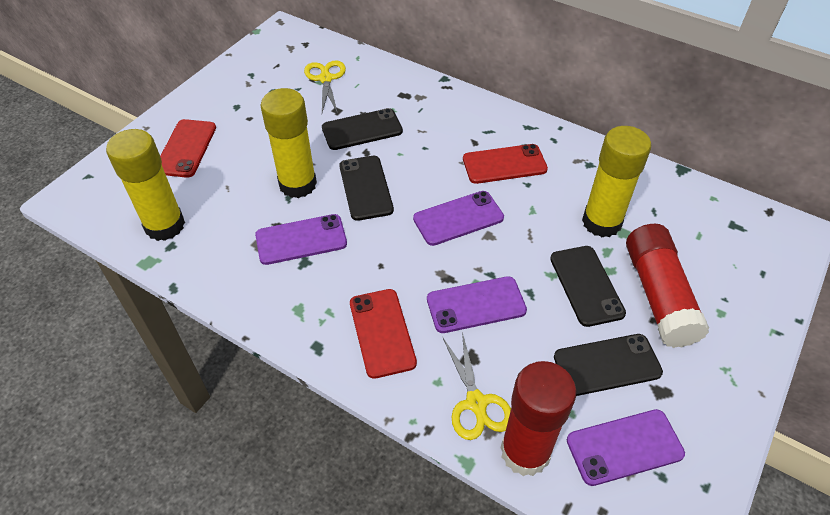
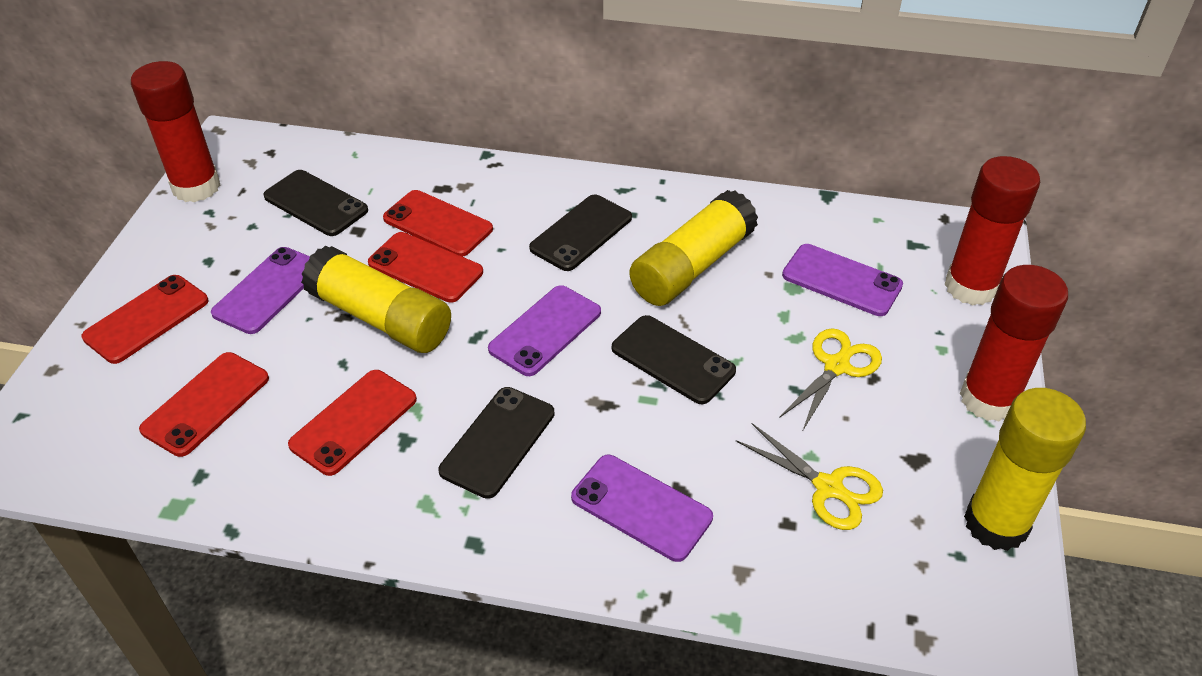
red glue stick: [501,361,576,476] [626,224,709,348] = 2 -> [131,61,220,202] [944,156,1040,305] [960,265,1068,422] = 3
red phone: [160,119,216,178] [350,289,417,379] [463,144,548,184] = 3 -> [82,275,208,364] [139,352,269,457] [288,370,417,476] [368,232,483,303] [383,190,493,257] = 5

